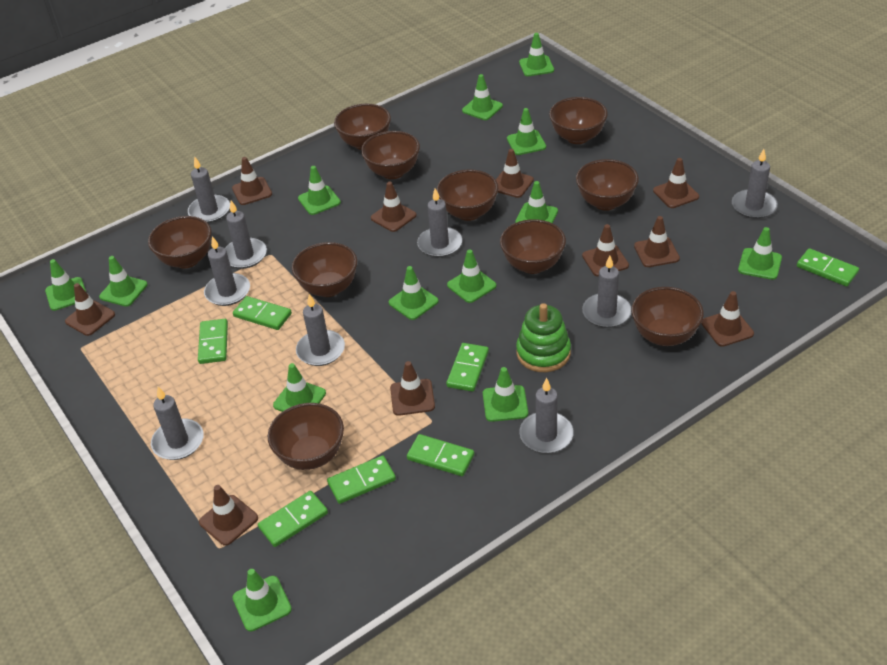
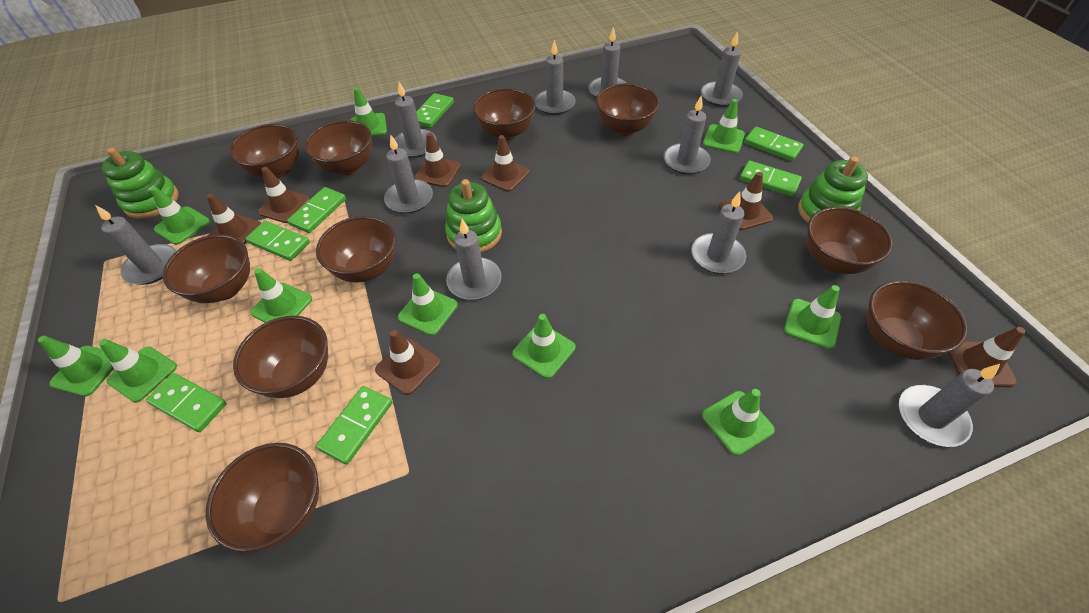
brown traffic cone: [65,283,115,336] [199,485,258,546] [232,157,272,205] [371,181,417,232] [390,361,435,416] [496,149,534,198] [582,224,629,276] [634,216,680,267] [653,158,699,208] [701,291,754,347] = 10 -> [207,193,261,244] [258,167,311,223] [375,330,440,395] [414,132,461,187] [481,135,530,192] [719,172,773,230] [948,327,1026,387] = 7
green stacking toy: [516,303,571,372] = 1 -> [102,148,179,219] [445,179,502,252] [798,156,868,223] = 3
green traffic cone: [45,259,86,311] [99,256,148,307] [233,569,292,632] [273,363,326,412] [298,166,341,215] [389,266,439,320] [447,249,496,303] [462,74,503,120] [483,367,528,422] [507,108,546,155] [515,181,558,223] [519,33,554,76] [738,227,782,280] = 13 -> [38,336,114,397] [99,339,177,403] [150,187,210,245] [250,268,312,323] [351,87,387,137] [398,273,458,336] [512,314,575,379] [702,389,775,456] [703,99,745,153] [784,285,841,349] = 10
grey candle: [151,387,204,460] [188,157,230,223] [204,236,250,306] [225,201,267,269] [296,294,345,366] [417,188,462,257] [519,378,574,453] [582,256,631,328] [732,149,778,219] = 9 -> [95,205,176,285] [384,134,433,214] [395,82,437,158] [446,219,501,300] [534,40,576,115] [588,27,627,98] [664,96,711,174] [691,192,746,274] [701,31,743,107] [899,364,1000,447] = 10

